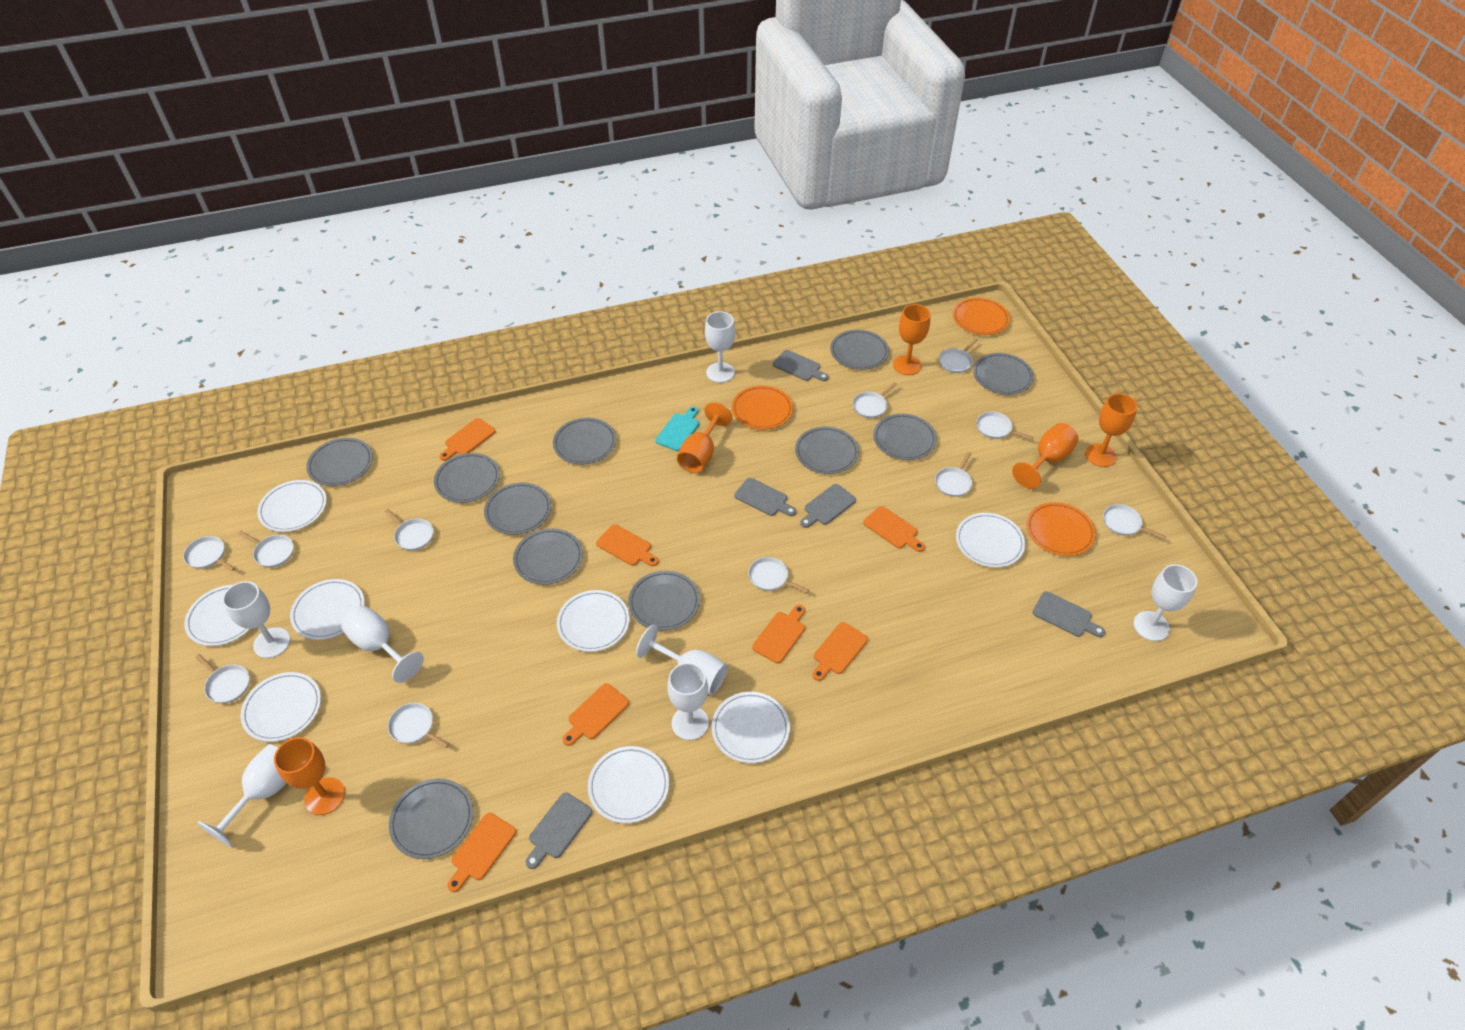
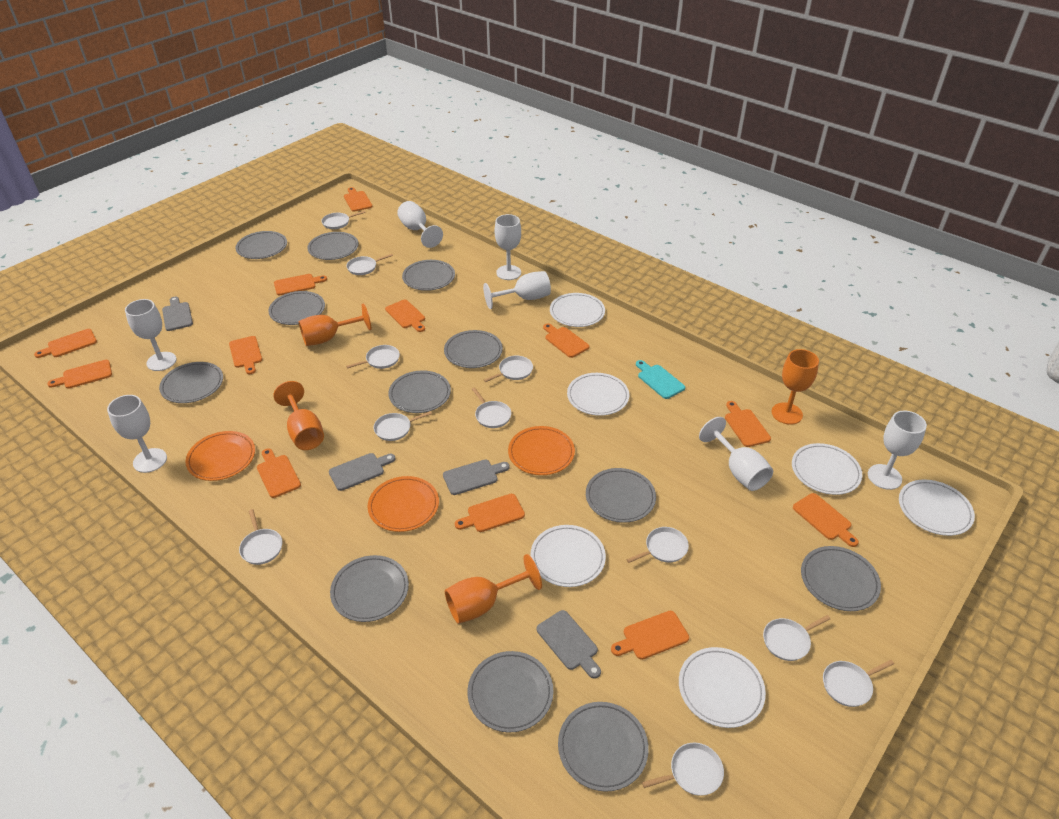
grey cutting board: [525,792,592,869] [734,478,796,516] [773,350,829,381] [800,484,856,528] [1033,591,1105,637] = 5 -> [162,297,193,331] [329,453,395,491] [443,460,510,495] [537,610,601,679] = 4
grey plate: [306,438,373,486] [389,779,474,859] [434,453,500,503] [484,483,551,535] [513,528,583,585] [553,418,616,464] [628,571,700,631] [795,427,859,474] [830,330,889,370] [873,414,937,460] [973,353,1034,395] = 11 -> [159,362,223,403] [236,231,287,259] [268,291,325,325] [307,232,359,260] [330,555,409,622] [388,370,451,413] [402,260,455,291] [444,330,503,368] [467,651,553,732] [558,702,649,792] [586,468,656,523] [801,546,881,611] = 12
orange cutting board: [439,418,496,461] [447,813,516,892] [562,683,629,746] [596,524,658,566] [752,605,805,664] [812,622,868,681] [863,506,925,552] = 7 -> [34,329,97,358] [47,360,112,389] [229,336,262,374] [257,448,301,498] [274,274,327,295] [344,187,373,212] [385,300,425,332] [455,494,525,532] [543,323,590,358] [611,611,689,660] [725,401,771,447] [793,493,859,547] = 12
orange goblet: [274,737,345,815] [677,402,733,473] [893,304,930,375] [1012,423,1078,489] [1085,393,1137,467] = 5 -> [273,381,324,450] [299,303,371,346] [445,554,542,624] [771,349,819,425] = 4
white plate: [184,585,250,646] [240,672,321,742] [257,480,327,532] [290,579,365,640] [557,590,630,652] [588,746,669,823] [712,692,790,763] [956,513,1025,568] = 8 -> [530,525,606,587] [550,293,605,327] [567,373,629,416] [679,647,766,728] [792,443,862,495] [899,479,975,536] = 6

